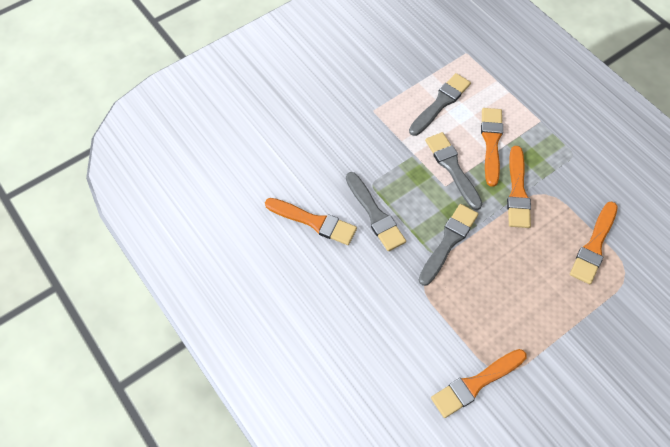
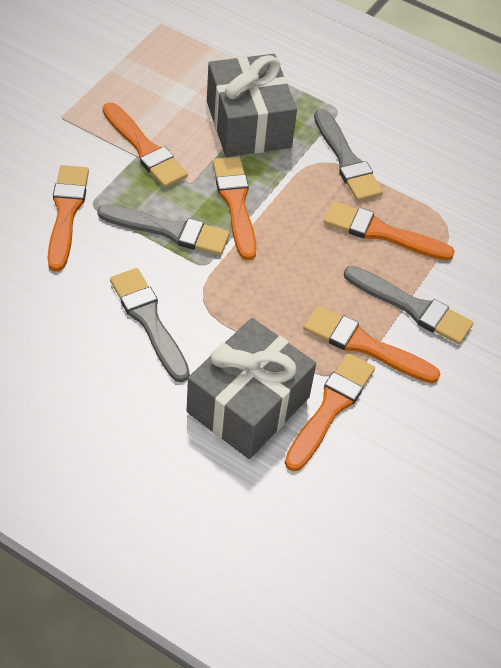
grey gift: none = 0 -> [187,318,316,459] [207,54,297,157] = 2
orange brush: [265,198,357,245] [431,349,527,418] [481,108,503,187] [507,146,531,228] [570,201,618,284] = 5 -> [47,165,89,272] [103,103,188,188] [213,157,256,260] [285,353,375,471] [303,306,440,383] [324,201,455,261] = 6

